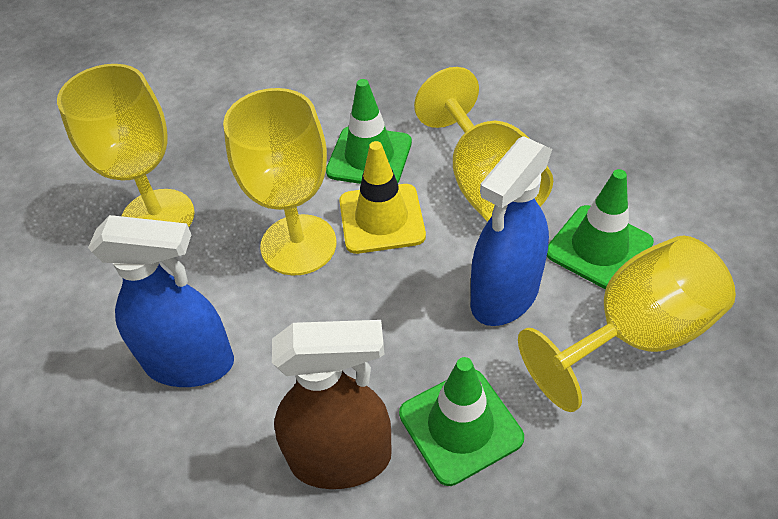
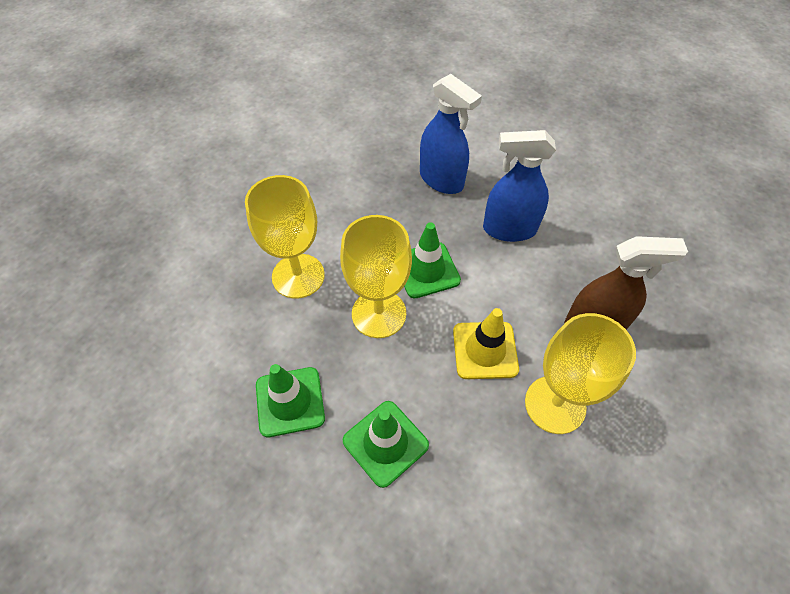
yellow goblet: [57,64,195,227] [223,88,336,276] [414,67,553,222] [518,235,736,412] = 4 -> [245,175,325,299] [340,215,412,338] [525,313,636,434] = 3

